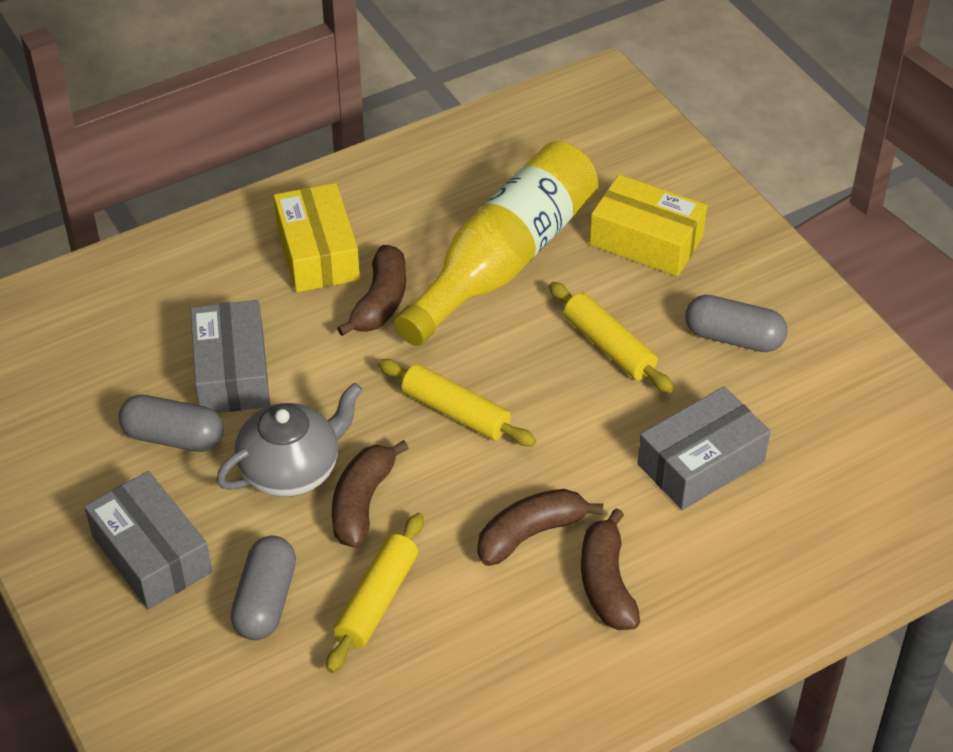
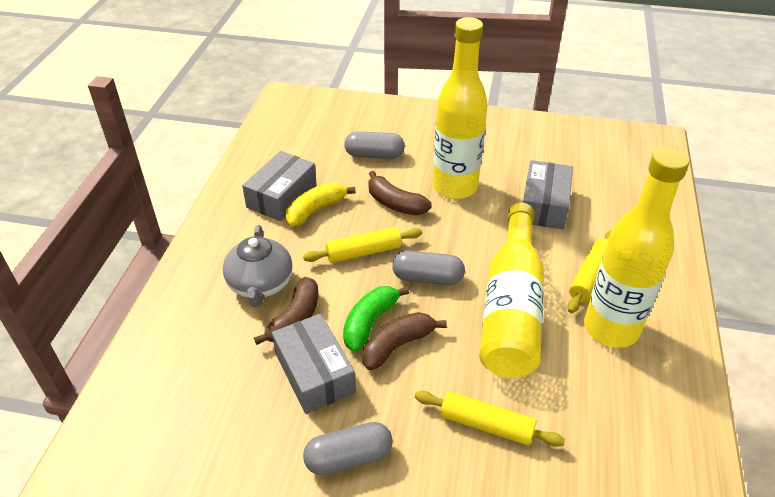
brown banana: [332,440,409,548] [337,245,406,336] [478,489,603,566] [581,508,640,630] = 4 -> [254,277,318,345] [362,312,447,370] [368,171,432,215] = 3
green banana: none = 0 -> [343,286,409,352] = 1
yellow banana: none = 0 -> [286,182,356,226] = 1
yellow bottle: [394,141,598,346] = 1 -> [433,17,488,199] [479,203,544,378] [584,147,690,348] = 3
yellow box: [274,183,360,292] [590,174,707,277] = 2 -> none = 0

